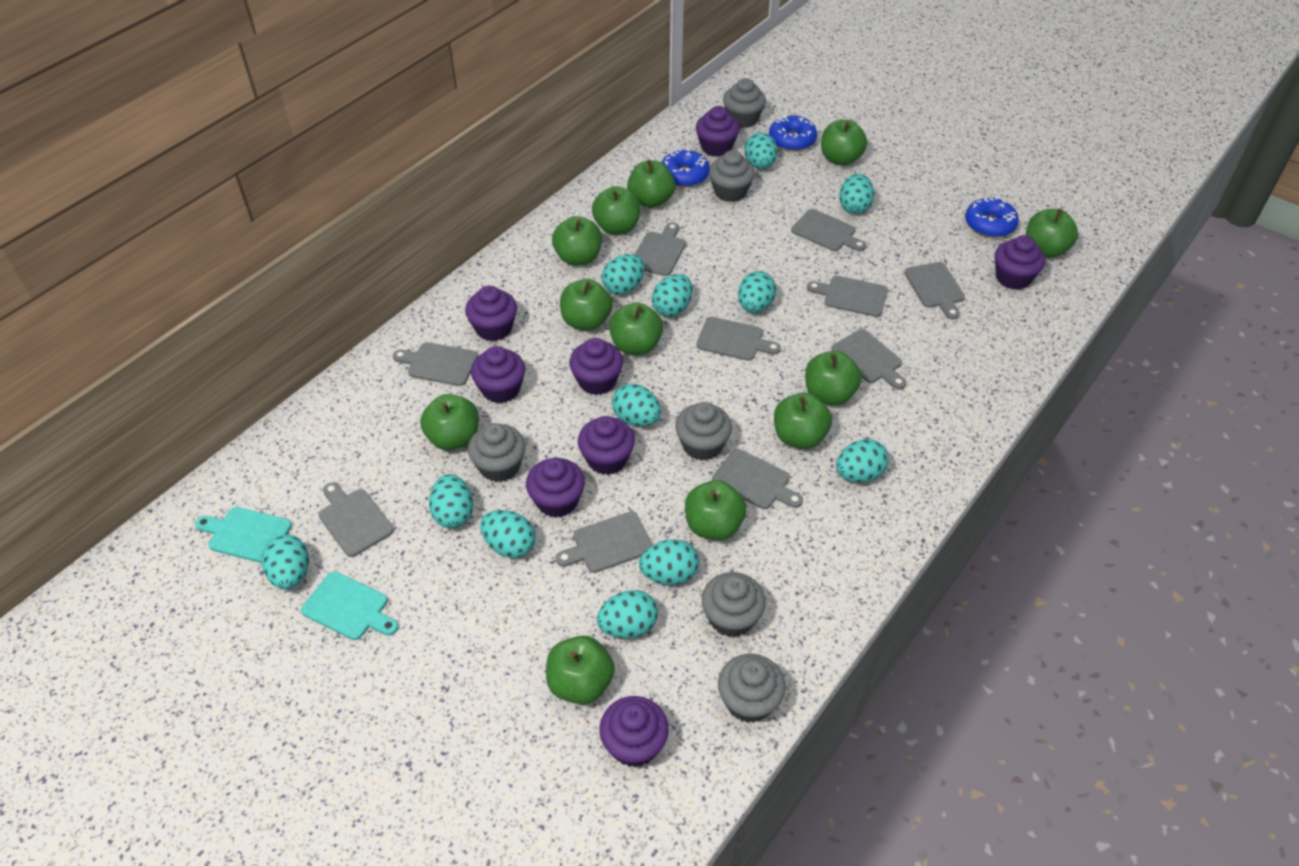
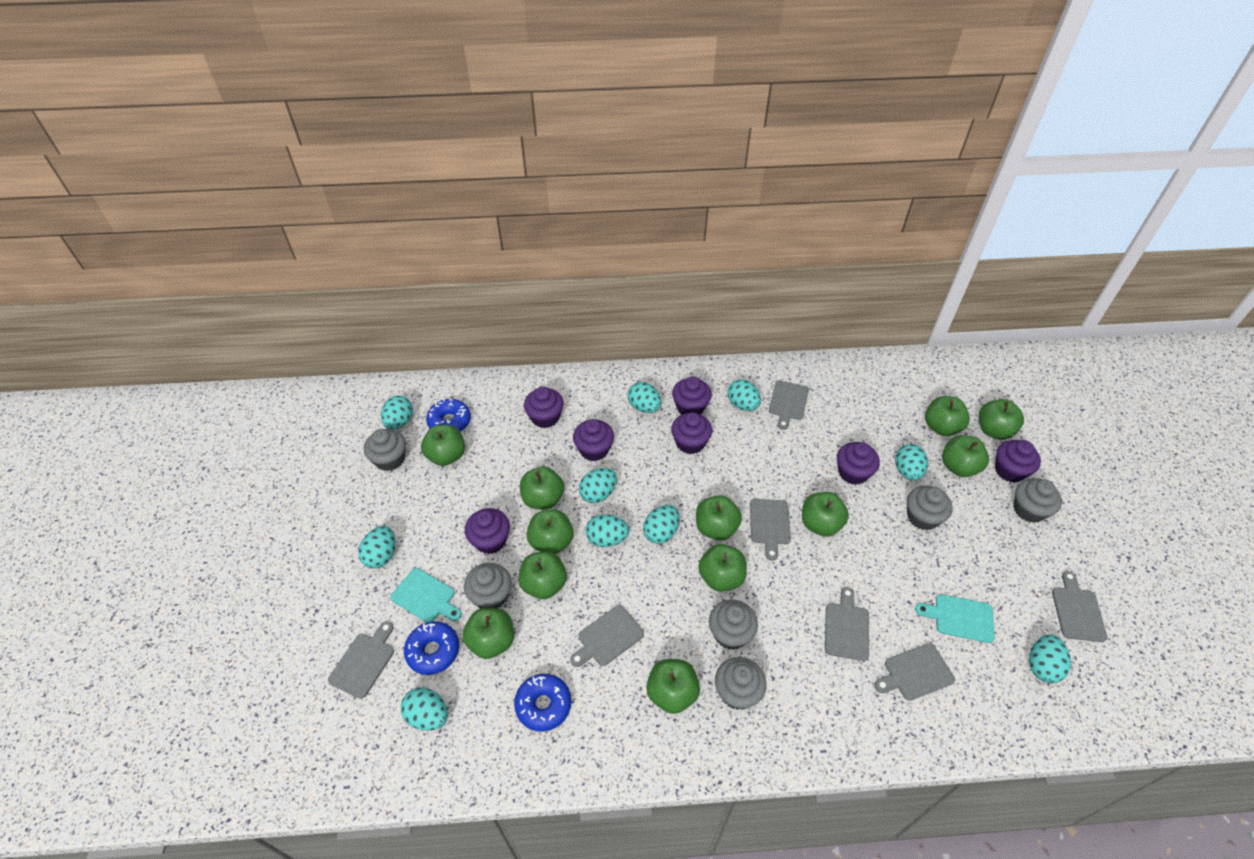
grey cutting board: [319,482,394,557] [393,342,478,386] [556,511,653,573] [634,222,686,276] [696,317,781,361] [712,449,803,509] [791,209,866,251] [807,276,888,317] [831,329,906,389] [904,262,965,320] = 10 -> [328,621,394,699] [570,605,644,667] [750,499,791,561] [769,381,809,430] [825,587,869,661] [874,643,955,701] [1052,571,1107,642] = 7
purple cupcake: [465,285,517,341] [471,346,525,403] [526,458,585,518] [569,338,623,395] [578,416,635,475] [599,696,669,767] [696,106,740,157] [995,235,1045,290] = 8 -> [465,508,510,554] [524,387,564,428] [573,419,614,461] [671,412,712,454] [672,377,712,415] [837,442,880,485] [995,440,1041,483] = 7
turquoise egg: [262,535,309,590] [429,474,473,528] [480,510,536,558] [597,590,658,638] [602,254,645,295] [612,384,661,426] [639,539,699,585] [652,274,692,317] [738,271,776,313] [744,132,777,169] [836,439,889,483] [839,174,874,214] = 12 -> [358,526,395,569] [381,396,413,429] [401,687,448,731] [579,468,617,503] [586,514,629,547] [628,382,661,413] [643,505,680,544] [727,379,761,411] [895,444,928,481] [1029,634,1071,683] = 10

